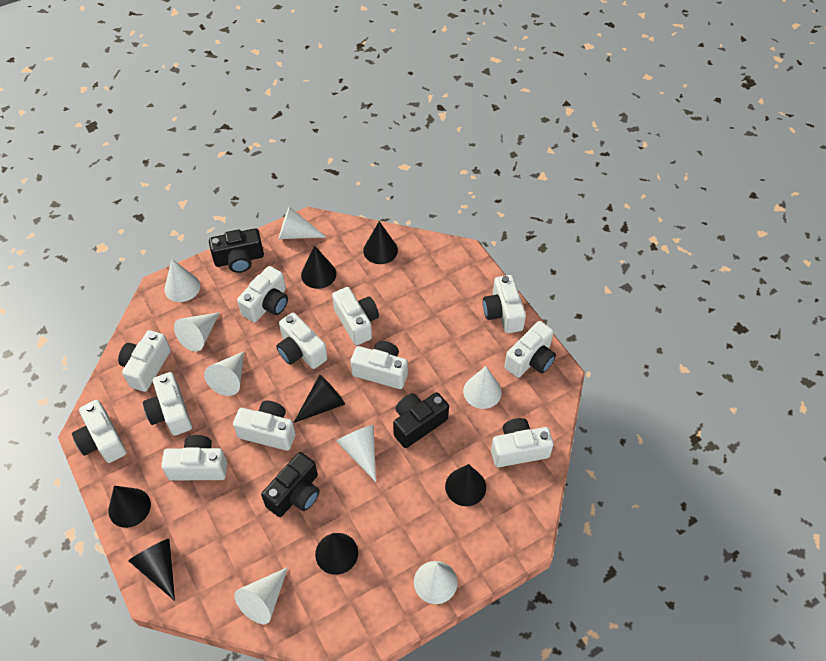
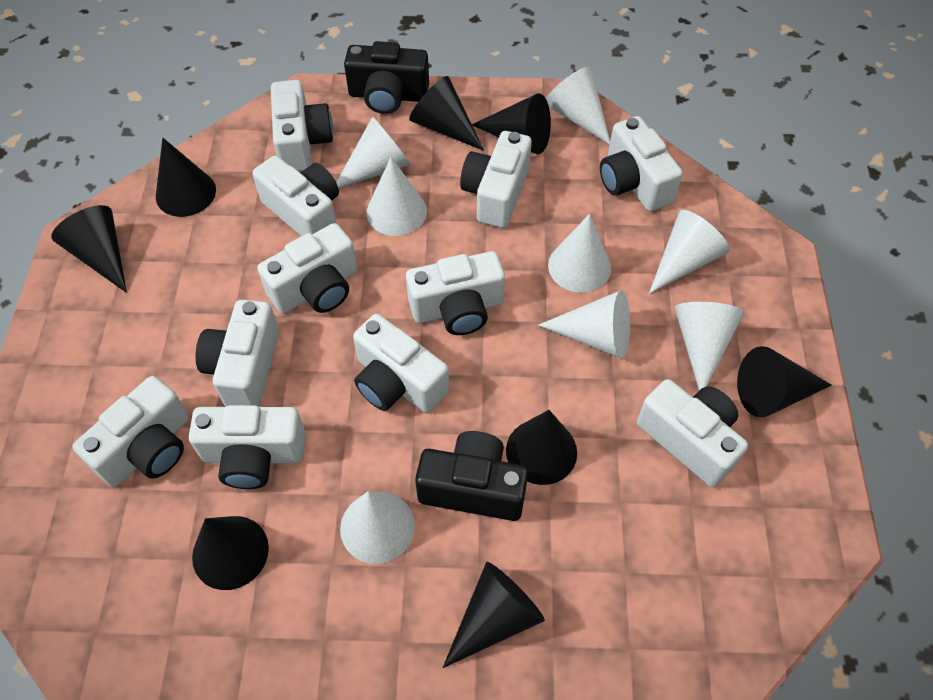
black camera: [209,228,264,273] [261,452,320,517] [393,392,449,448] = 3 -> [344,41,429,114] [415,431,528,521] = 2
black cone: [108,486,151,528] [128,539,175,601] [294,375,345,423] [301,245,336,289] [315,533,358,575] [363,221,398,264] [445,464,486,506] = 7 -> [51,205,127,293] [156,138,216,217] [192,516,269,590] [409,76,484,151] [443,562,545,668] [472,93,551,154] [506,410,577,485] [737,346,832,417] = 8
white camera: [72,400,127,463] [118,330,171,392] [143,372,192,436] [161,435,227,480] [233,401,296,451] [237,266,288,322] [276,313,328,369] [332,287,379,345] [350,341,408,389] [483,275,526,333] [491,418,554,467] [504,321,556,378] = 12 -> [73,376,189,487] [189,405,306,489] [195,300,279,407] [252,156,339,236] [257,223,357,313] [271,80,333,171] [353,314,449,413] [406,251,505,335] [460,131,532,228] [600,116,683,211] [637,379,748,487] = 11

